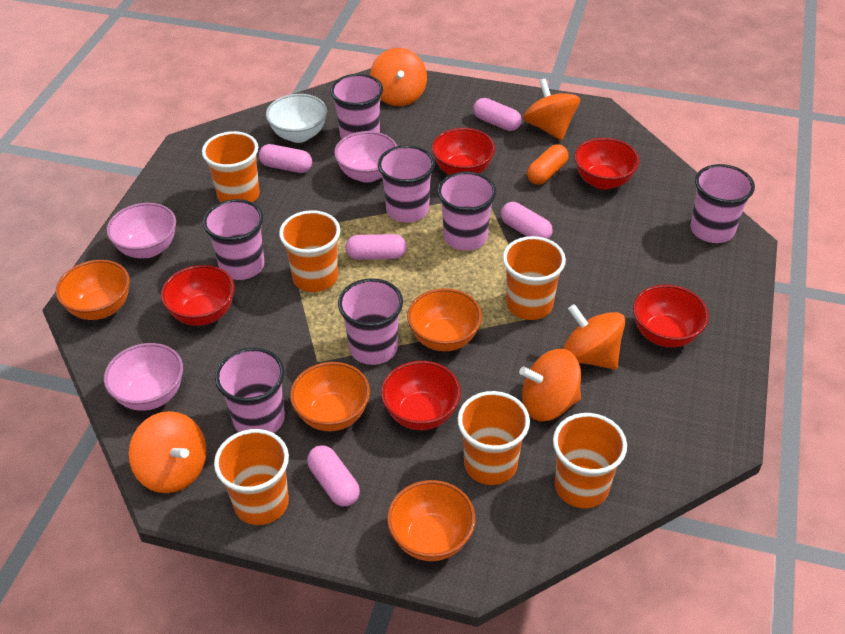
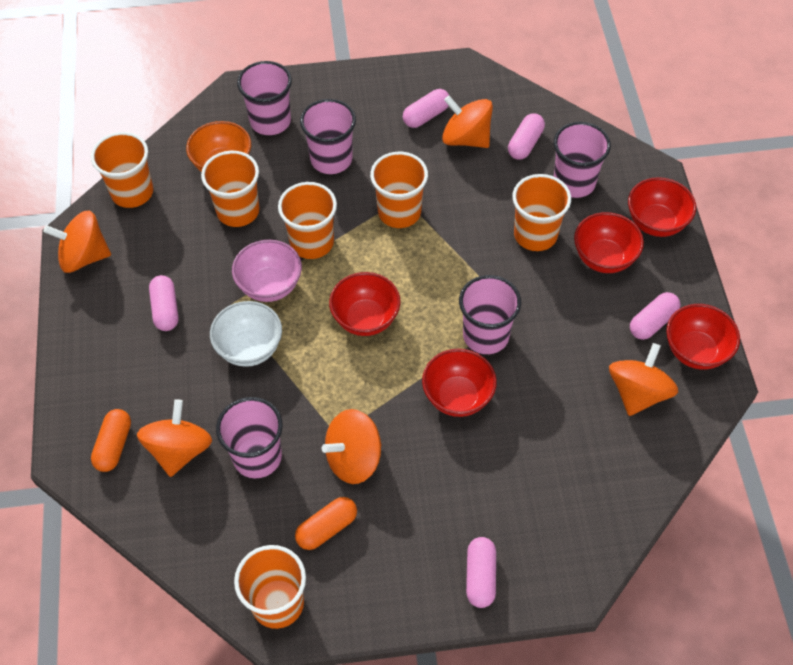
orange bowl: [56,260,130,320] [290,362,370,431] [387,480,476,561] [407,288,482,351] = 4 -> [186,121,251,172] = 1
orange capsule: [527,144,569,185] = 1 -> [91,409,131,472] [295,497,357,550] = 2
pink bowl: [104,343,183,411] [107,203,176,258] [334,131,397,183] = 3 -> [232,240,302,302] = 1
pink cup: [203,199,265,280] [215,347,285,433] [330,74,383,139] [338,278,403,365] [378,145,435,223] [437,171,496,251] [690,164,755,243] = 7 -> [216,397,283,479] [237,61,292,135] [300,99,356,174] [459,275,521,354] [554,122,611,198] = 5

